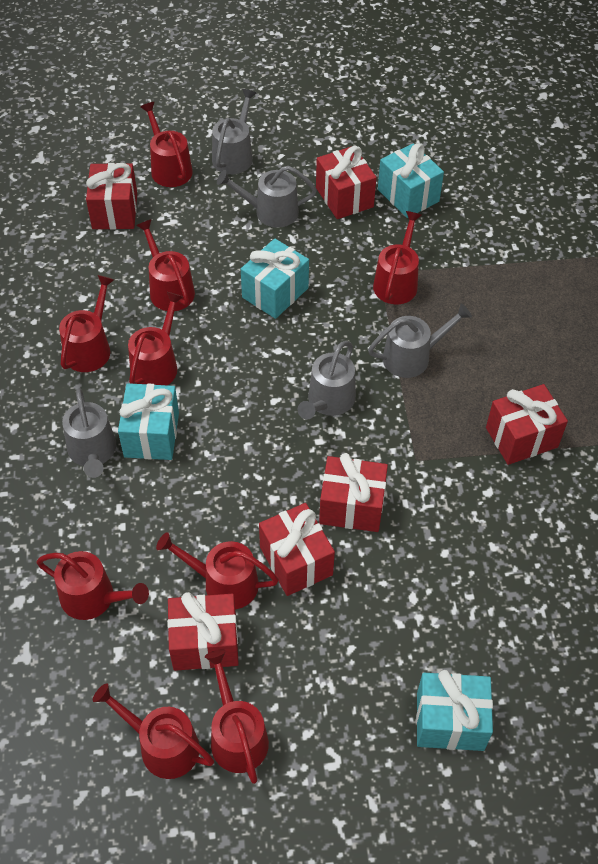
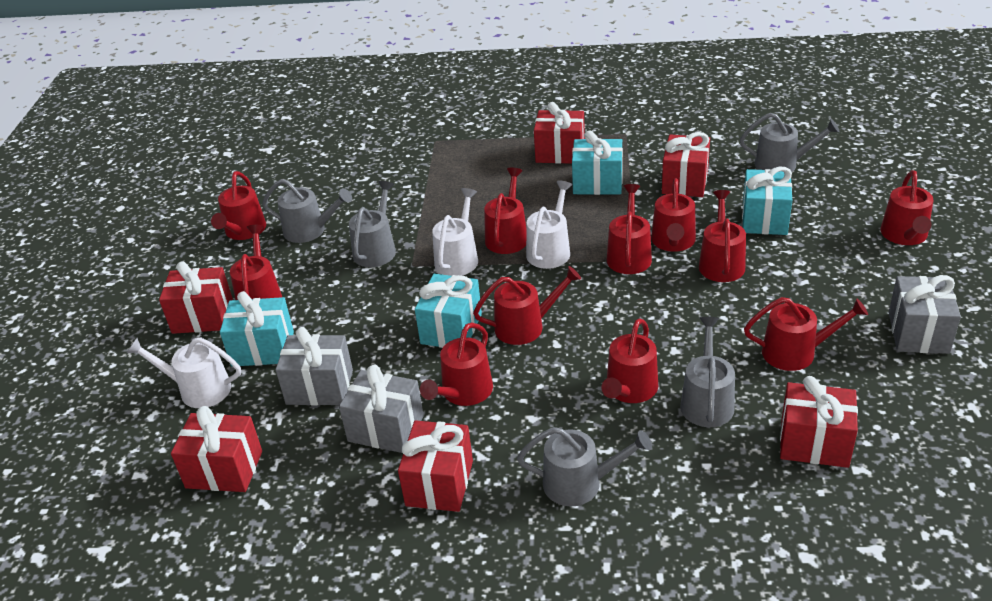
grey gift: none = 0 -> [276,327,353,406] [339,365,424,453] [888,275,961,354] = 3
red watering can: [36,551,149,620] [59,275,114,372] [93,683,214,779] [128,292,183,385] [136,219,195,311] [141,102,193,187] [156,532,279,609] [205,649,269,784] [373,211,422,304] = 9 -> [211,171,266,240] [230,225,282,300] [420,322,493,406] [473,266,581,345] [484,168,527,254] [601,318,658,403] [607,184,652,274] [651,178,696,252] [699,190,746,282] [744,297,868,371] [880,170,933,245] = 11
white watering can: none = 0 -> [127,337,241,408] [432,188,478,276] [526,180,572,269] = 3

